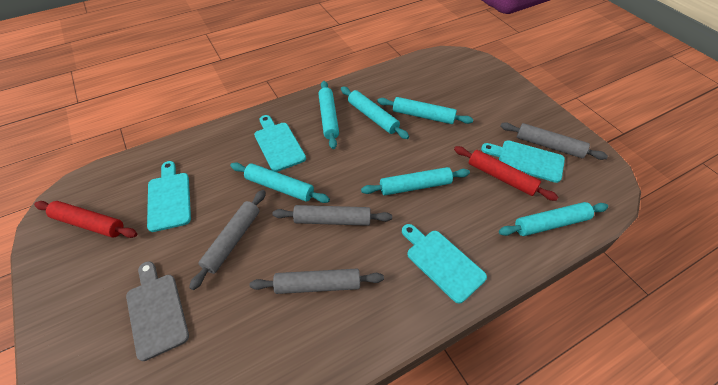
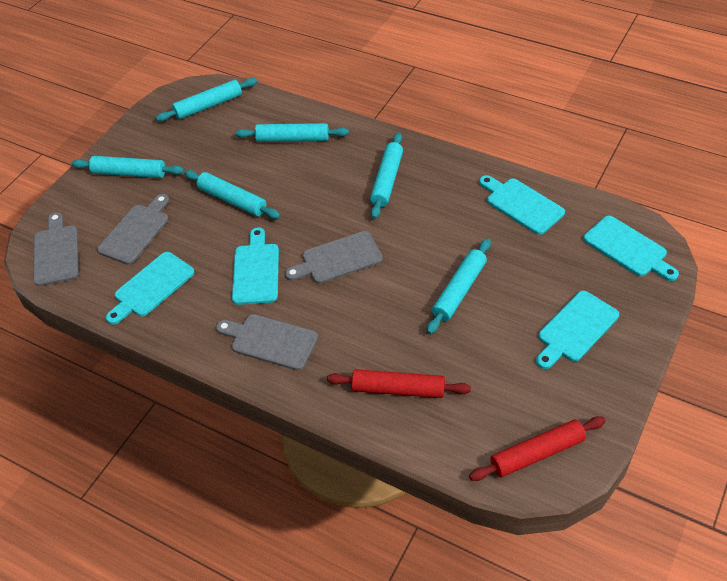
grey cutting board: [126,261,189,361] = 1 -> [33,212,79,286] [97,194,169,265] [216,314,318,370] [285,231,383,284] = 4
grey rolling pin: [189,190,266,290] [250,269,384,294] [272,205,392,226] [500,122,608,160] = 4 -> none = 0
turquoise cutting board: [147,161,191,232] [254,115,306,172] [402,224,487,303] [481,140,565,183] = 4 -> [106,252,195,325] [232,227,279,305] [479,175,565,235] [536,291,619,369] [583,216,679,281] = 5

